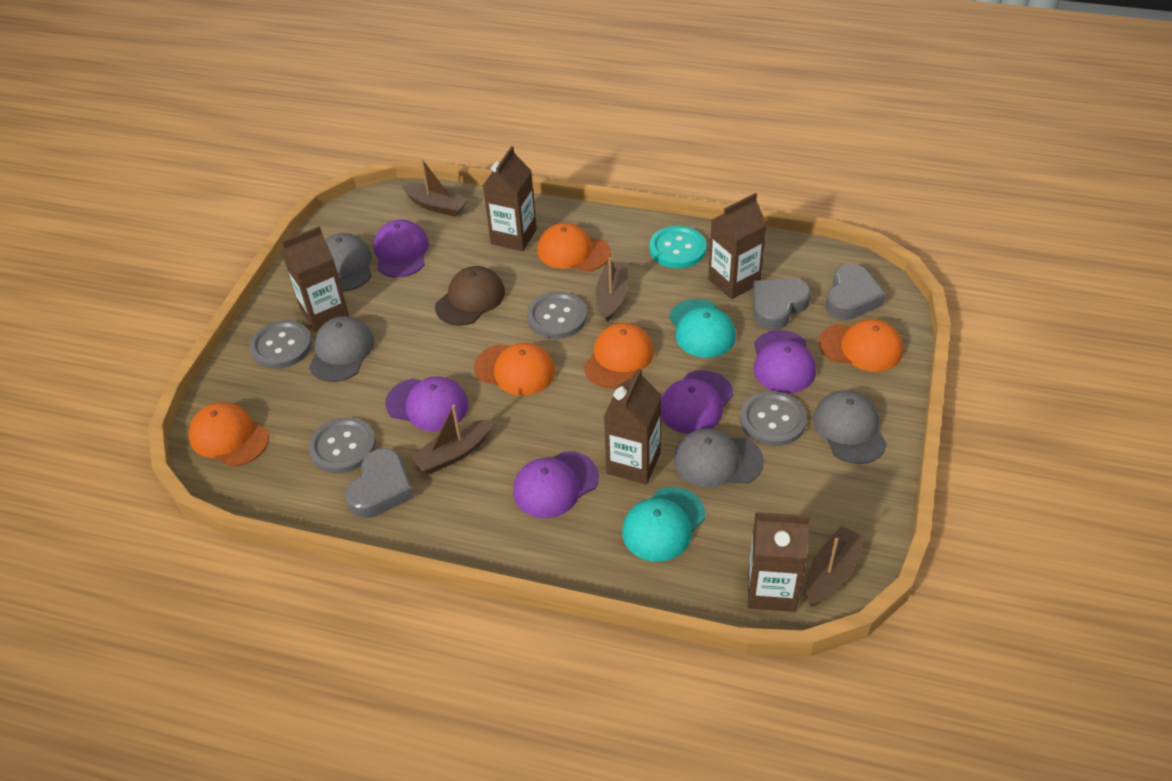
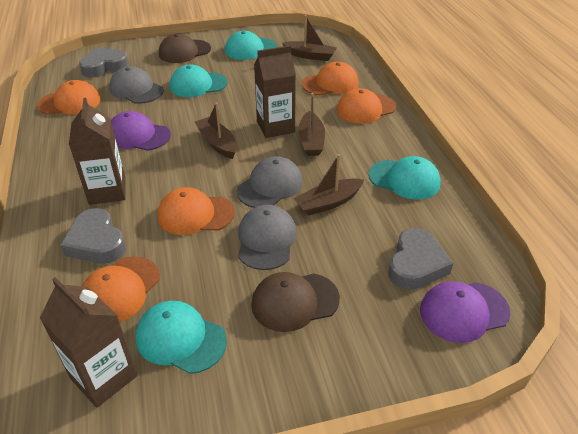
brown cap: [435,266,505,326] = 1 -> [159,34,211,63] [251,272,340,332] = 2
brown carton: [281,226,349,331] [483,146,537,251] [604,369,662,485] [708,193,767,299] [748,512,810,612] = 5 -> [40,277,137,408] [69,98,126,205] [254,45,296,138] = 3
grey button: [250,320,312,369] [309,417,376,473] [527,292,587,339] [740,391,807,446] = 4 -> none = 0
grey cap: [309,316,374,382] [325,233,372,291] [674,428,764,487] [813,390,887,464] = 4 -> [109,66,164,104] [236,156,303,208] [238,205,297,270] = 3
purple cap: [374,220,429,277] [385,376,468,431] [513,451,599,518] [661,370,733,434] [754,330,816,393] = 5 -> [111,111,171,151] [420,281,510,343] = 2
turquoise button: [649,226,707,268] = 1 -> none = 0
turquoise cap: [622,487,705,562] [669,299,736,358] = 2 -> [136,301,227,374] [169,64,228,97] [225,31,277,60] [369,156,441,200] = 4

